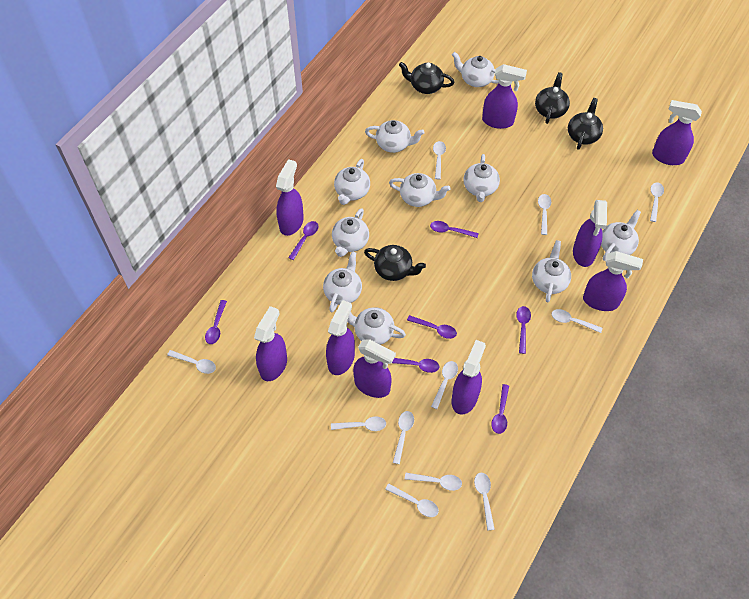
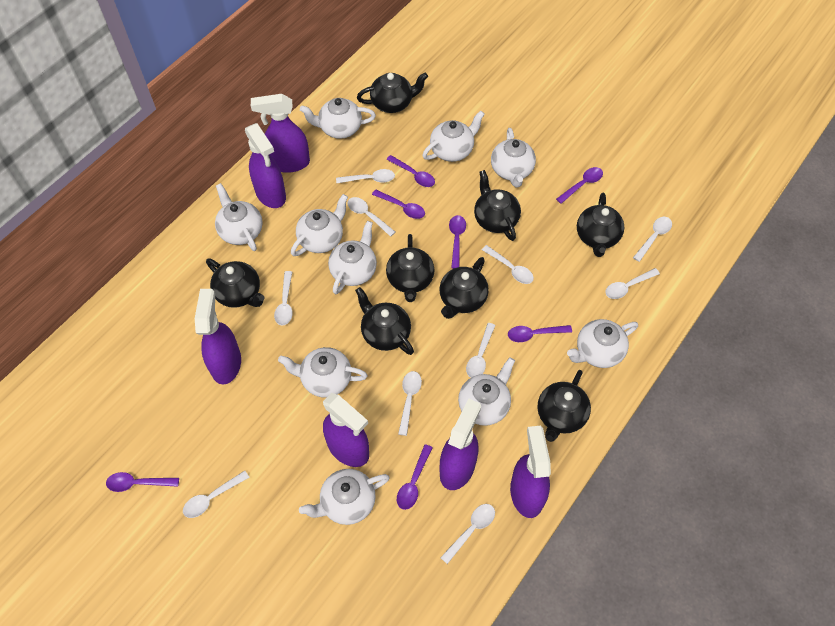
black teapot: [364,245,426,281] [399,62,454,94] [535,72,570,124] [568,98,603,150] = 4 -> [206,259,265,308] [355,287,414,355] [357,73,428,113] [386,234,434,302] [440,257,489,319] [474,170,521,241] [538,370,591,442] [577,193,624,257] = 8
purple spray bottle: [254,306,287,381] [276,159,304,236] [326,300,355,375] [353,339,396,398] [451,340,486,415] [482,64,527,129] [573,200,607,267] [583,251,643,311] [652,100,702,165] = 9 -> [195,289,241,384] [245,123,286,208] [251,94,310,173] [323,393,369,467] [440,398,481,490] [510,426,551,518] = 6
white spoon: [167,350,216,374] [331,416,386,431] [385,484,439,517] [393,411,414,464] [405,473,462,491] [431,361,458,409] [433,141,446,179] [474,473,495,531] [538,194,551,235] [552,309,602,333] [650,182,664,222] = 11 -> [183,471,250,518] [274,271,293,325] [336,169,395,184] [348,197,395,237] [398,371,422,436] [440,504,495,564] [466,323,496,378] [482,245,534,284] [605,268,660,299] [633,217,672,262] = 10

